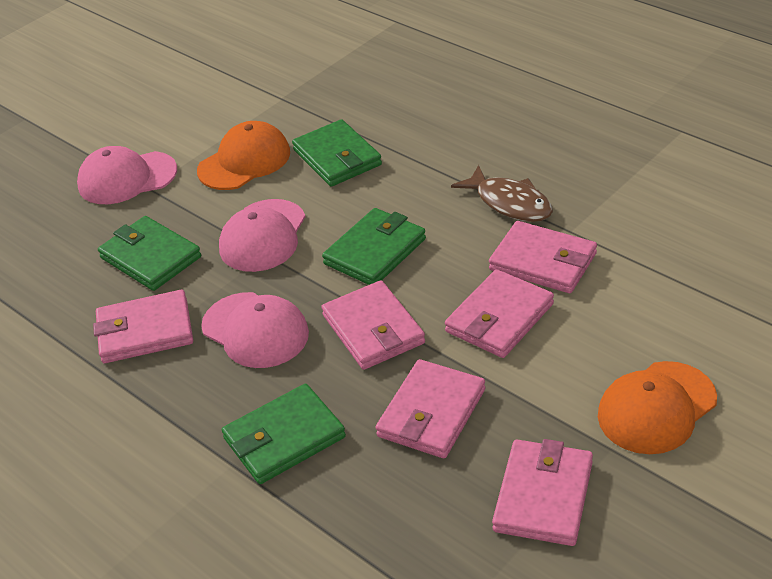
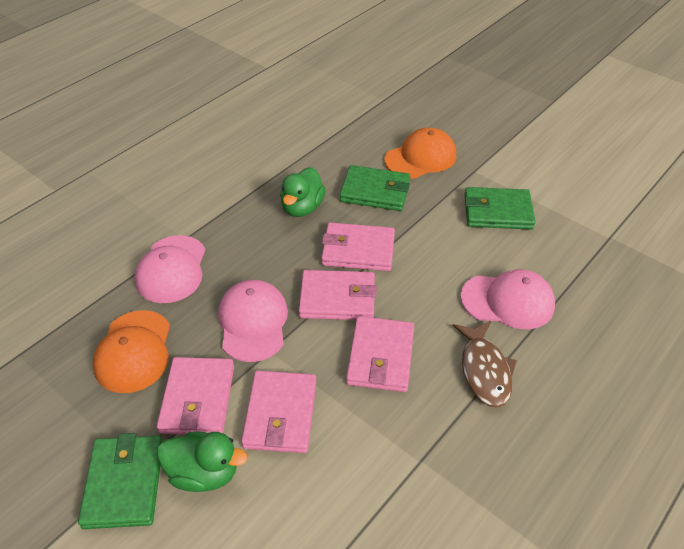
green duck: none = 0 -> [157,431,248,492] [280,167,326,217] = 2
green wallet: [98,216,201,291] [222,384,346,484] [292,119,382,187] [322,208,426,285] = 4 -> [78,433,163,529] [340,165,410,211] [464,187,535,230] = 3
pink wallet: [93,290,193,363] [321,280,425,370] [375,359,485,458] [445,269,554,358] [489,221,597,293] [492,439,593,546] = 6 -> [157,357,234,434] [241,371,316,453] [299,270,377,320] [321,222,395,271] [346,316,414,392] = 5

